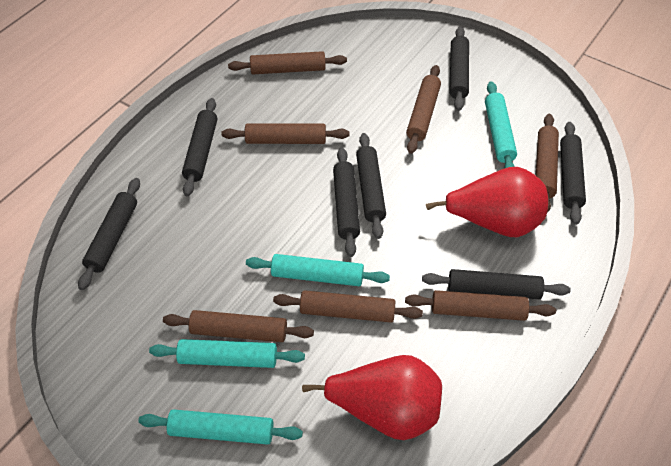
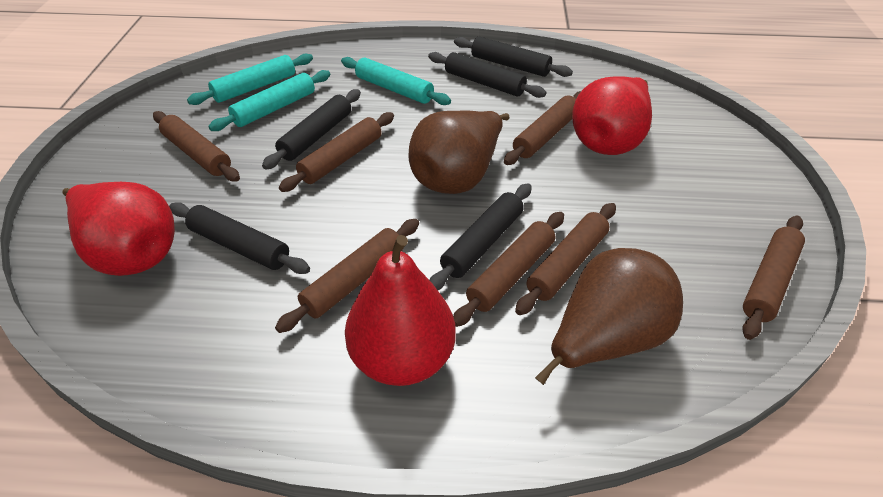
black rolling pin: [78,178,140,290] [182,98,217,196] [333,148,360,257] [356,133,386,239] [422,269,571,299] [450,26,469,111] [560,122,586,225] = 7 -> [169,202,310,274] [262,89,361,169] [428,52,547,98] [429,183,532,290] [454,37,573,77] = 5
brown pear: none = 0 -> [408,110,509,194] [535,248,683,385] = 2
red pear: [302,355,442,440] [426,167,548,237] = 2 -> [62,182,175,276] [345,235,456,386] [572,77,652,155] = 3
turquoise rolling pin: [138,409,303,445] [149,339,305,368] [246,254,390,286] [485,81,517,169] = 4 -> [187,53,313,105] [208,70,330,131] [341,57,451,105] = 3

